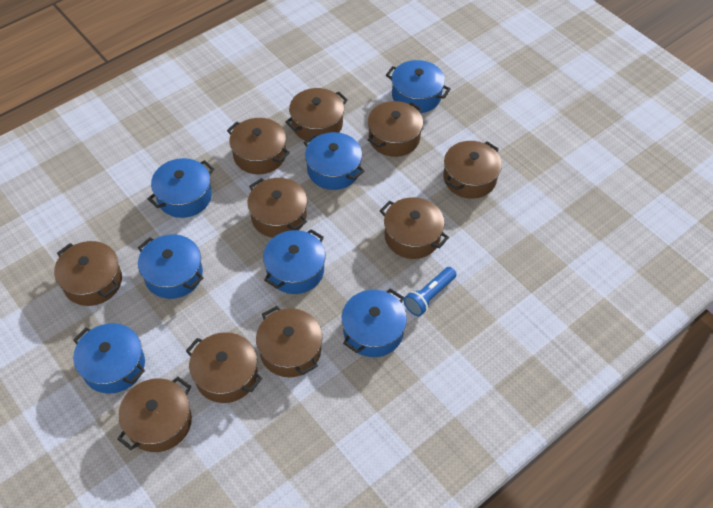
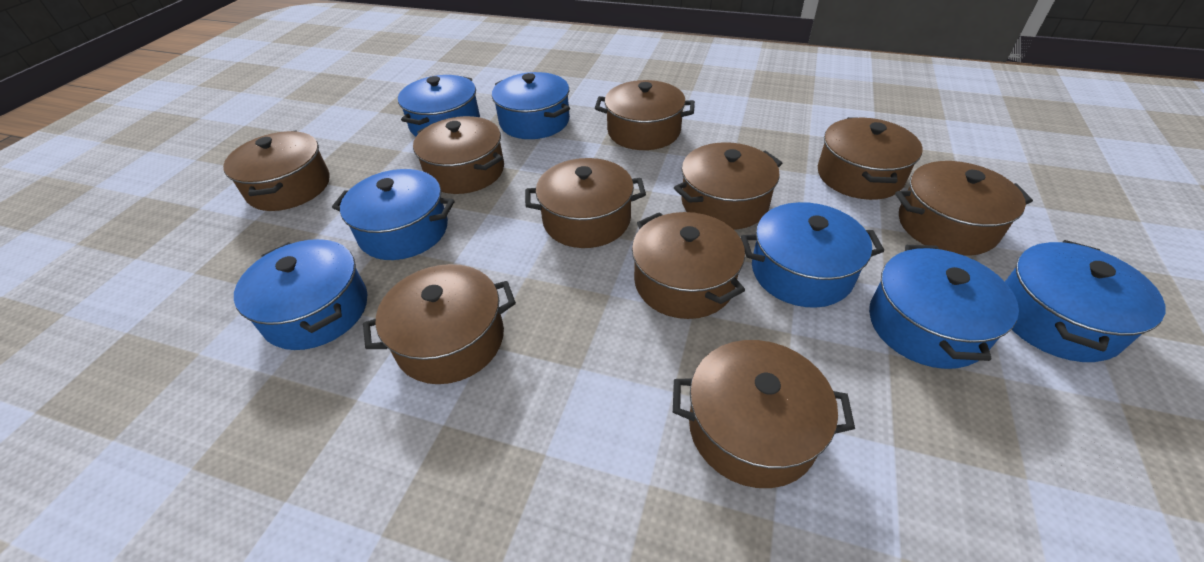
blue flashlight: [403,267,456,316] = 1 -> none = 0

